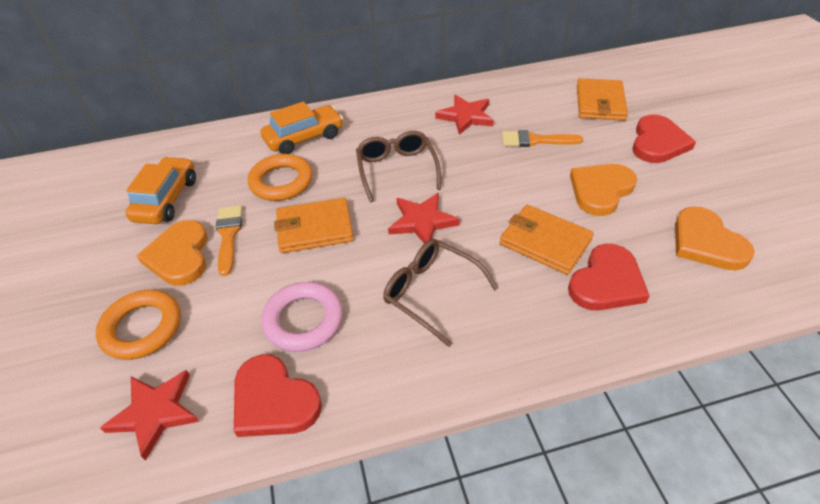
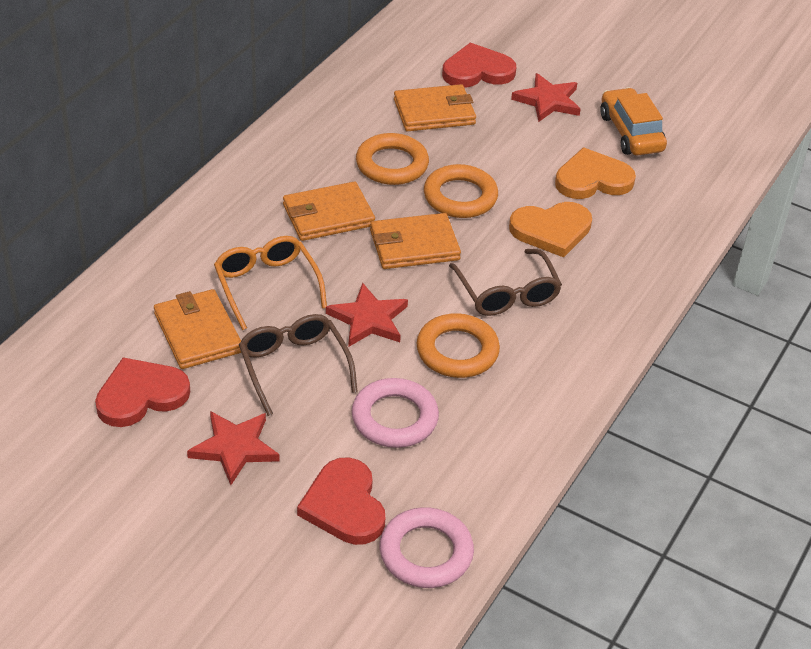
orange brush: [216,205,242,276] [502,130,583,147] = 2 -> none = 0
orange car: [125,156,196,224] [261,101,343,154] = 2 -> [600,88,667,155] = 1
orange glasses: none = 0 -> [214,236,327,330] = 1
orange heart: [137,220,208,286] [570,164,637,216] [675,207,755,270] = 3 -> [509,202,592,257] [555,148,636,199] = 2
orange ring: [96,289,181,360] [248,154,313,201] = 2 -> [356,133,429,185] [416,313,500,378] [424,164,498,218] = 3
orange wallet: [274,198,354,253] [500,205,594,275] [577,78,628,121] = 3 -> [154,289,241,369] [283,182,375,241] [370,213,461,269] [394,84,476,131] = 4
pink ring: [261,282,343,352] = 1 -> [352,378,439,448] [380,507,474,588] = 2

